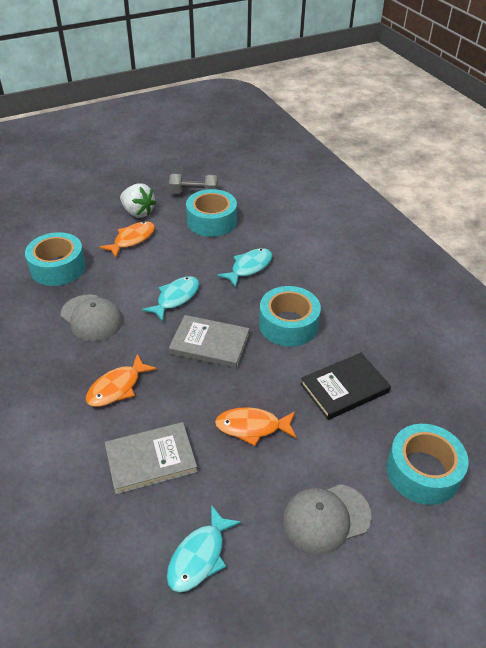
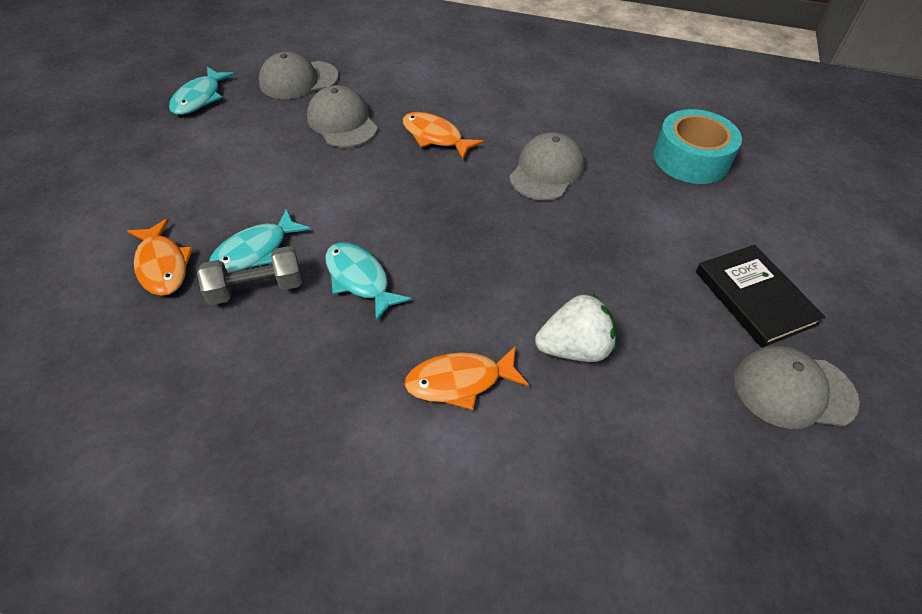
grey book: [105,422,198,495] [169,315,249,368] = 2 -> none = 0
grey cap: [61,294,123,341] [283,484,372,554] = 2 -> [259,52,339,99] [307,85,378,148] [509,132,585,201] [734,346,860,429] = 4
turquoise tape: [25,232,86,286] [186,189,237,237] [259,286,321,347] [386,424,468,505] = 4 -> [654,109,742,184] = 1

